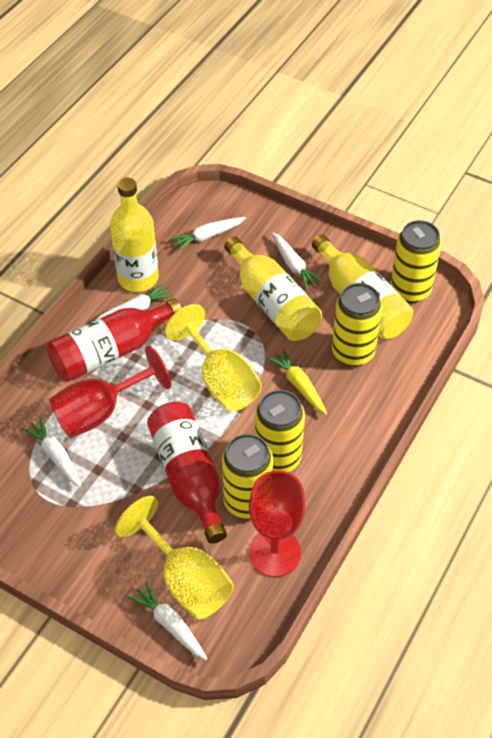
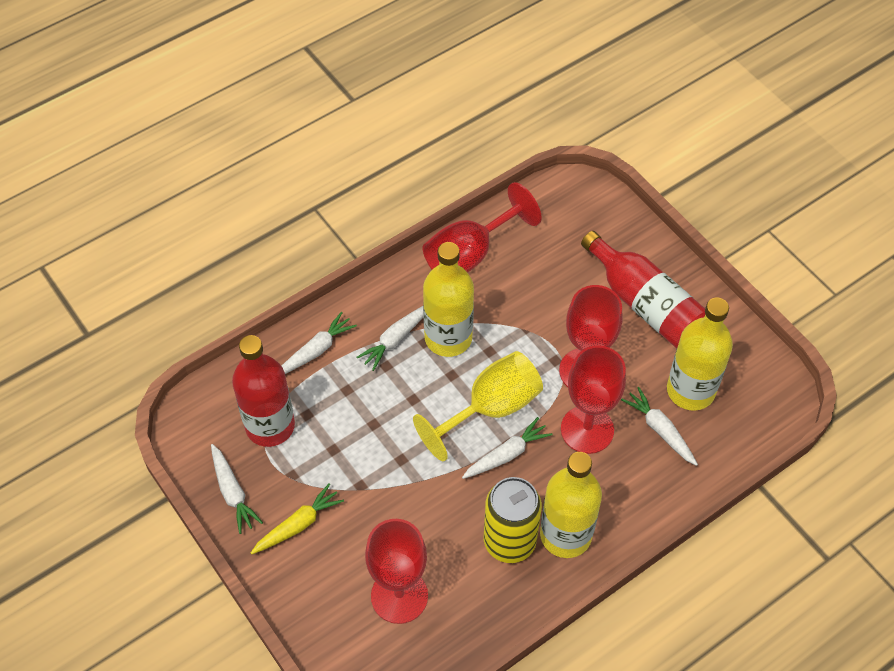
red goblet: [50,346,172,438] [249,470,306,577] = 2 -> [365,519,428,624] [423,182,542,273] [559,285,623,387] [561,345,626,454] = 4
yellow can: [222,434,273,519] [255,390,305,472] [332,283,383,366] [390,220,442,303] = 4 -> [484,477,542,563] = 1
yellow goblet: [115,496,234,620] [165,304,262,411] = 2 -> [413,351,543,461] = 1

